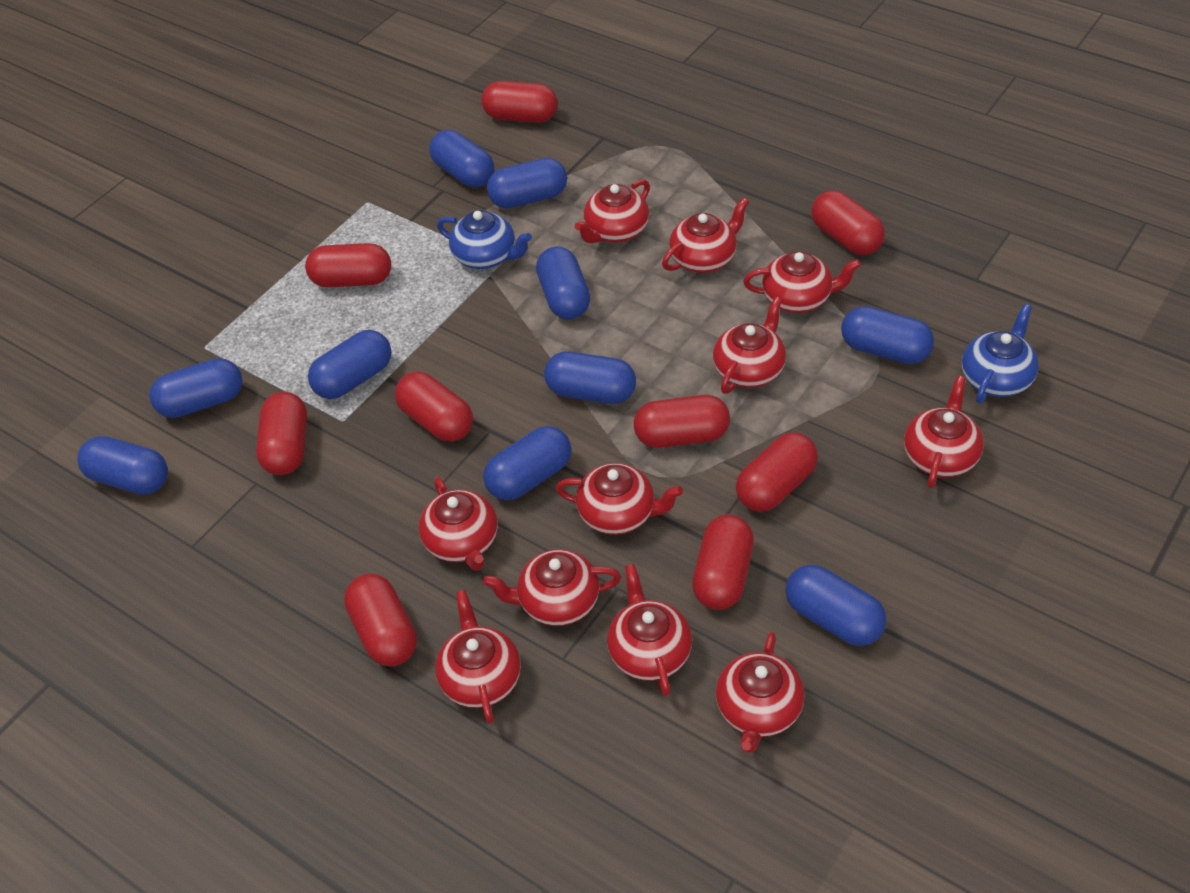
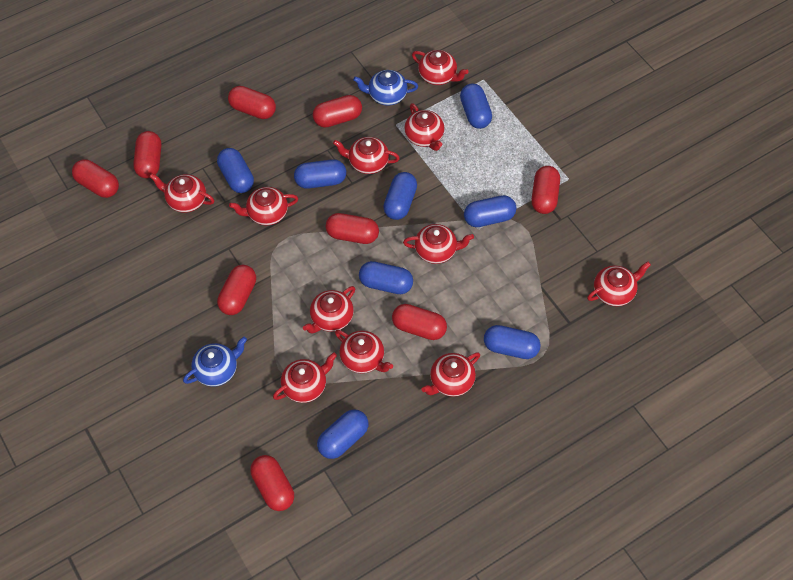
blue capsule: [77,436,168,495] [149,358,242,418] [308,330,391,399] [429,130,494,187] [483,426,571,500] [487,158,567,208] [536,246,590,319] [544,352,636,404] [785,565,887,646] [841,306,934,364] = 10 -> [217,148,254,193] [294,159,346,189] [317,409,369,459] [359,261,413,294] [383,172,417,220] [460,84,492,129] [464,195,516,227] [484,325,541,359] = 8

